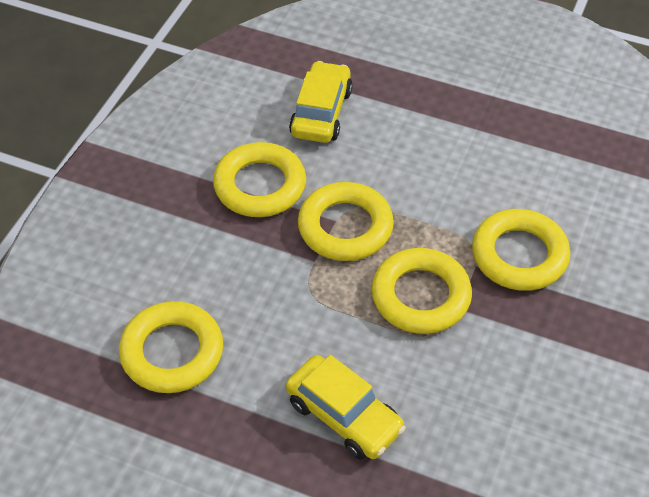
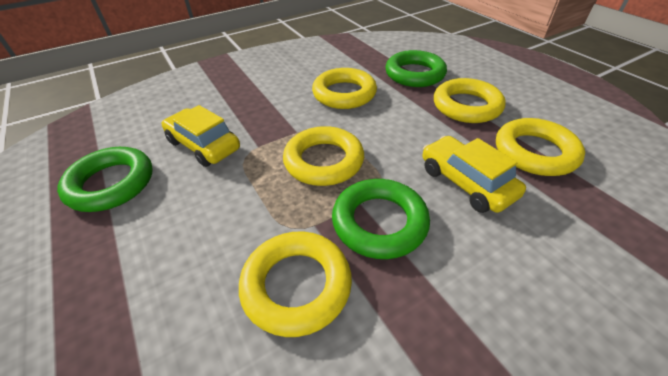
green ring: none = 0 -> [57,147,153,212] [332,179,430,259] [386,50,447,87] = 3

